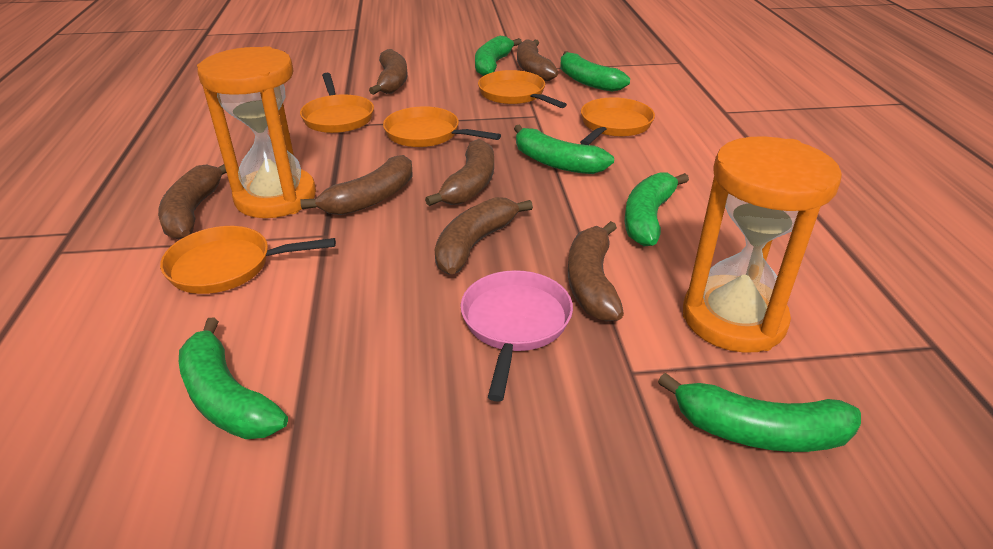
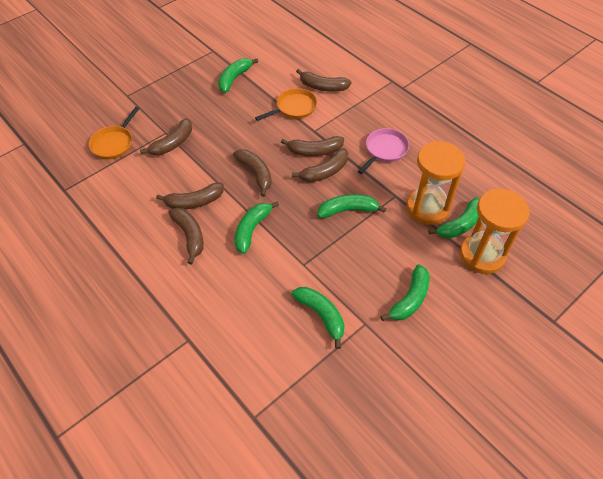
orange pan: [160,226,336,294] [300,73,374,133] [383,106,501,147] [478,70,567,108] [580,97,655,145] = 5 -> [89,107,140,159] [255,88,317,121] = 2

